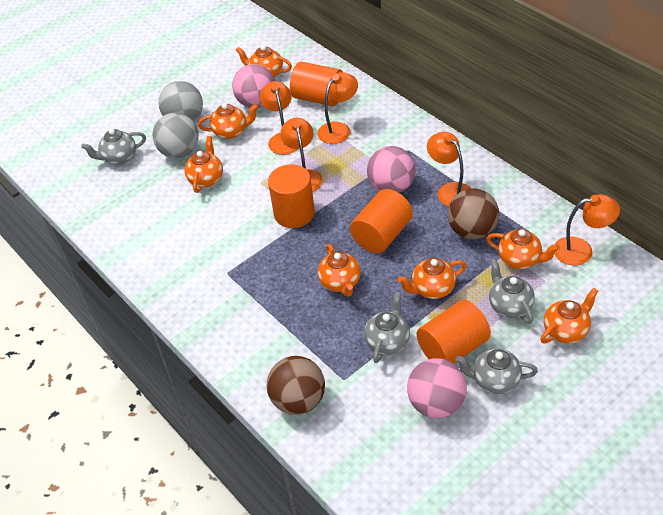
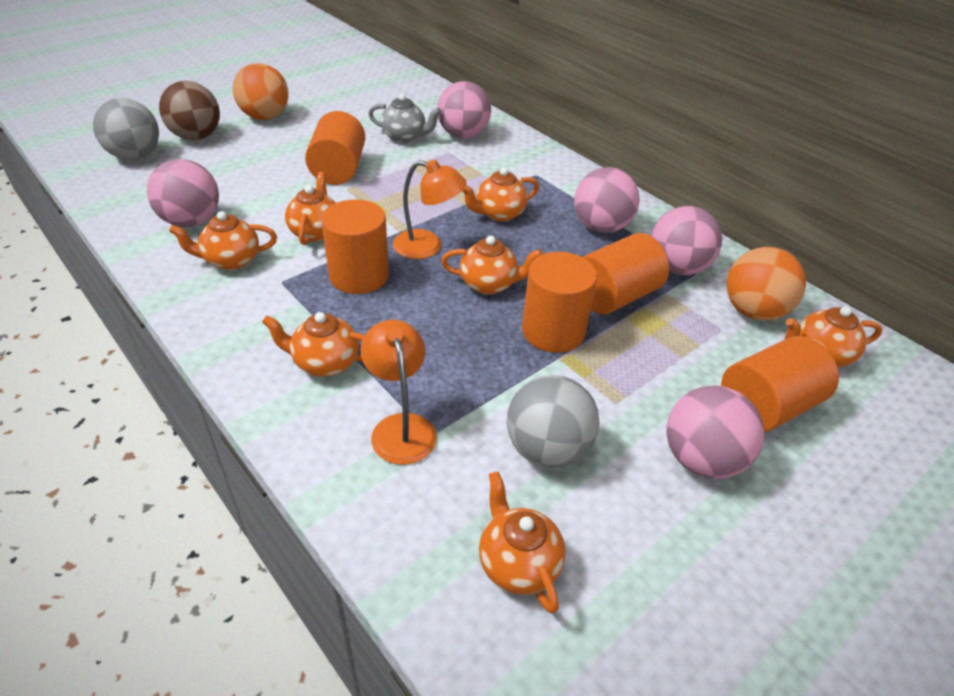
brown ball: [266,356,325,415] [448,188,499,240] = 2 -> [159,81,220,140] = 1
grey teapot: [81,129,146,165] [364,292,410,363] [455,348,538,394] [489,259,535,324] = 4 -> [368,94,441,143] = 1
orange ball: none = 0 -> [233,63,289,120] [726,247,806,321] = 2
orange cylinder: [268,164,315,228] [290,62,343,106] [350,189,413,253] [417,300,491,364] = 4 -> [305,111,365,185] [321,200,389,294] [522,252,597,353] [583,233,669,314] [721,336,839,432] = 5
orange lamp: [260,81,298,155] [280,118,322,192] [317,72,358,144] [427,132,471,207] [554,194,620,265] = 5 -> [360,320,437,465] [393,160,467,259] = 2
pink ball: [232,64,275,108] [367,146,415,193] [407,358,467,418] = 3 -> [147,159,219,227] [437,81,491,138] [574,167,640,233] [651,206,722,275] [667,385,764,479] = 5

